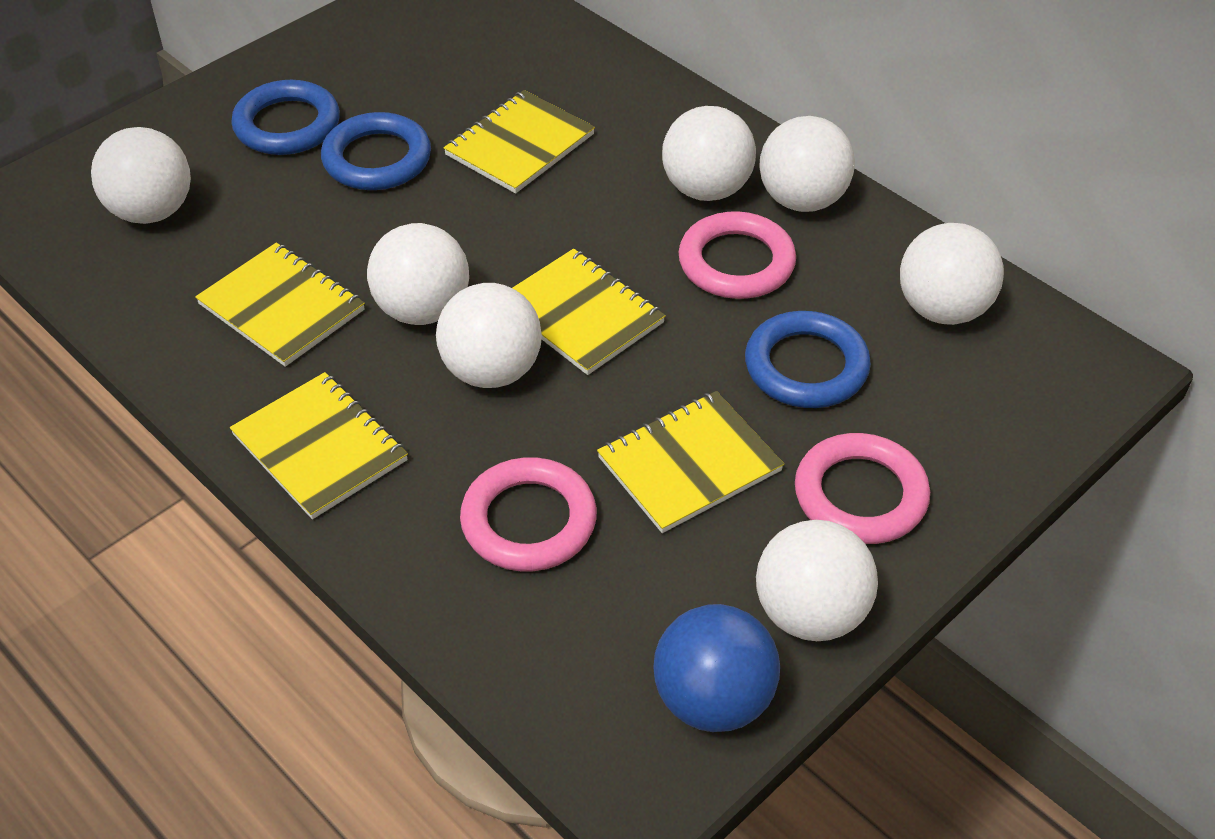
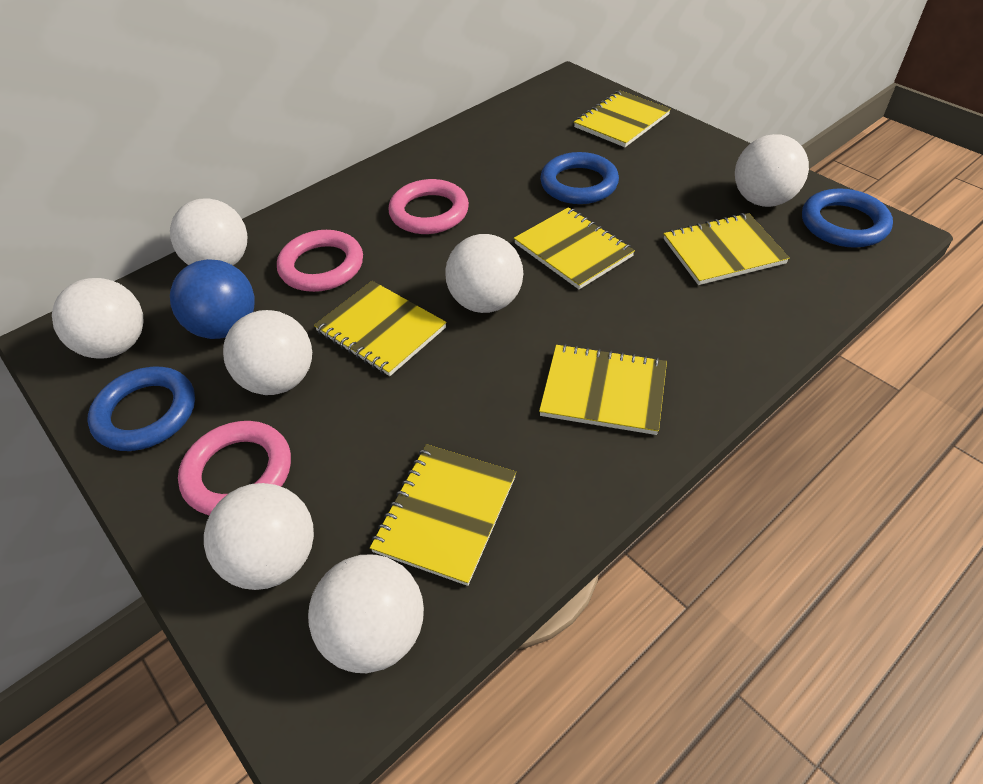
yellow notebook: [195,243,365,367] [230,372,408,519] [444,90,595,194] [512,248,666,375] [597,391,784,533] = 5 -> [314,281,447,376] [370,444,516,586] [514,207,635,289] [539,344,667,435] [574,90,671,147] [664,213,790,285] = 6

